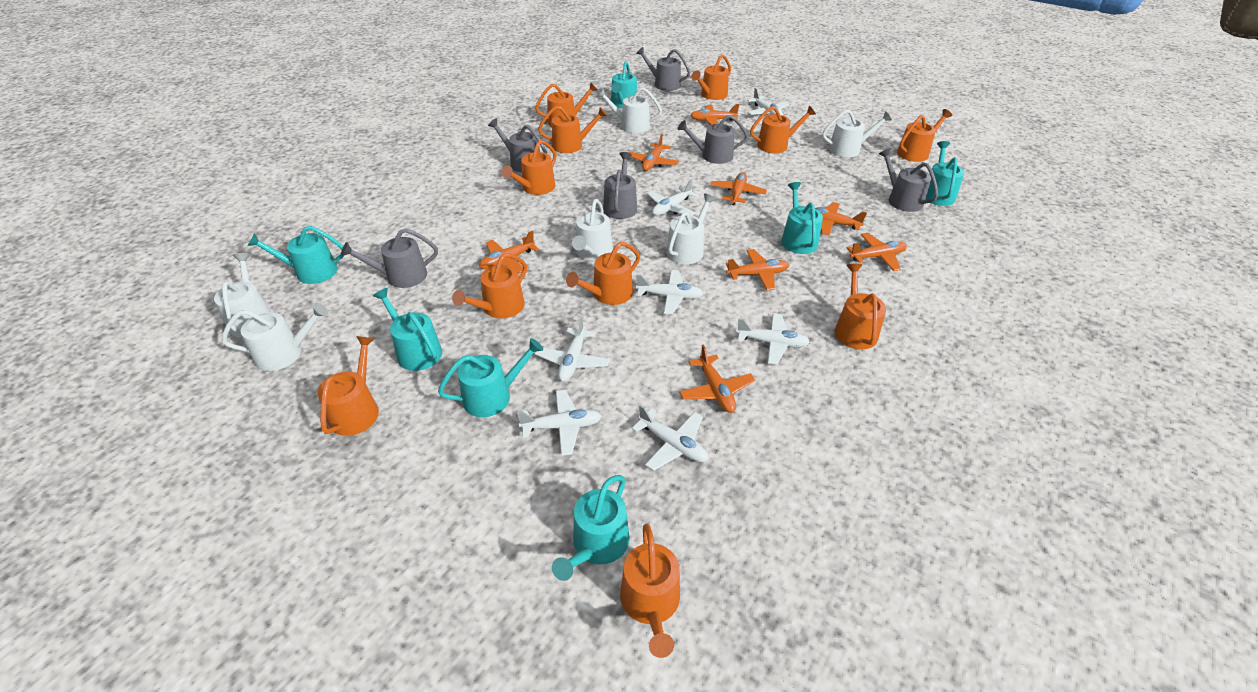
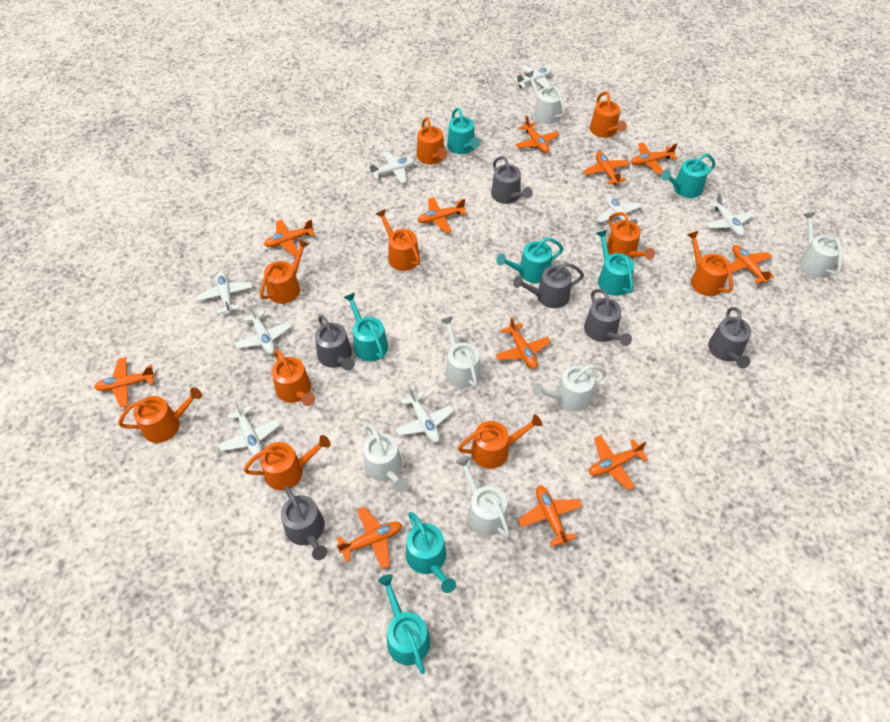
orange plane: [479,231,539,274] [629,134,679,171] [679,344,755,413] [690,104,739,125] [710,172,767,205] [726,249,789,291] [815,202,867,235] [847,233,907,271] = 8 -> [94,357,156,408] [264,219,315,256] [337,507,402,569] [417,197,467,233] [496,317,551,369] [515,116,559,153] [518,485,583,547] [584,152,630,185] [589,435,648,490] [631,142,677,175] [730,245,774,284] = 11
orange watering can: [317,336,379,436] [452,253,527,318] [502,140,557,195] [535,82,598,127] [538,106,607,153] [566,242,640,305] [620,524,680,658] [691,54,731,100] [750,106,816,153] [835,263,886,350] [897,109,952,162] = 11 -> [118,387,202,443] [244,435,331,490] [260,239,309,304] [272,350,315,406] [376,209,420,271] [417,117,447,164] [458,414,542,469] [590,91,627,138] [607,212,655,260] [687,231,733,296] = 10
white plane: [517,390,602,456] [535,317,610,382] [632,405,708,471] [636,270,704,314] [648,179,698,216] [736,313,810,365] [747,88,789,115] = 7 -> [197,272,253,314] [218,402,280,458] [235,305,291,354] [369,152,415,184] [395,387,454,443] [513,65,552,88] [597,196,643,226] [706,193,754,236] = 8

